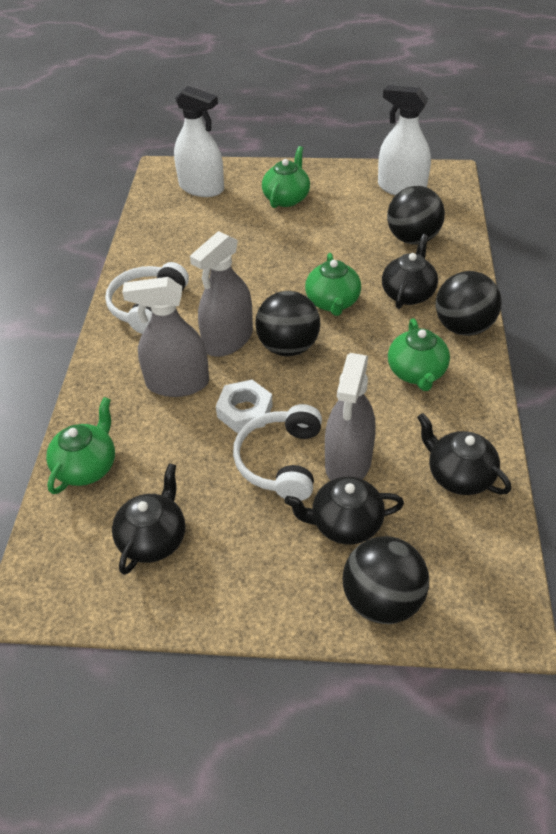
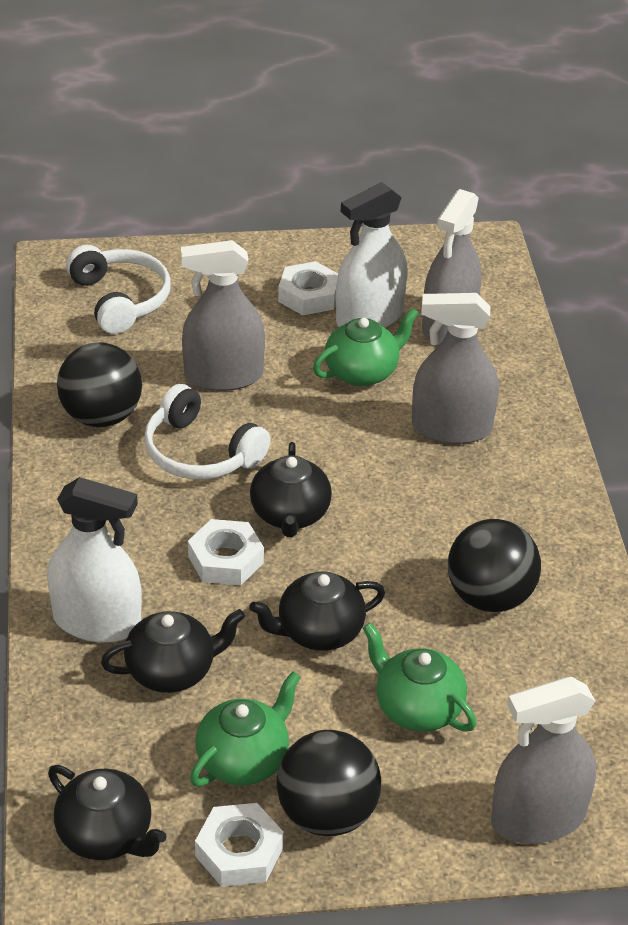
black ball: [255,291,321,356] [343,536,429,624] [387,186,445,245] [436,271,502,336] = 4 -> [57,343,142,427] [276,730,381,836] [448,519,541,612] = 3
green teapot: [46,397,115,494] [262,146,310,208] [305,253,361,316] [388,318,450,391] = 4 -> [190,671,301,787] [313,308,419,386] [363,623,476,732] = 3
grey spray bottle: [122,277,209,397] [190,231,253,357] [325,353,376,481] = 3 -> [181,240,265,391] [412,293,499,444] [422,189,481,345] [491,677,597,844] = 4
white nut: [216,380,273,433] = 1 -> [188,519,264,585] [195,803,284,887] [278,261,338,315] = 3

